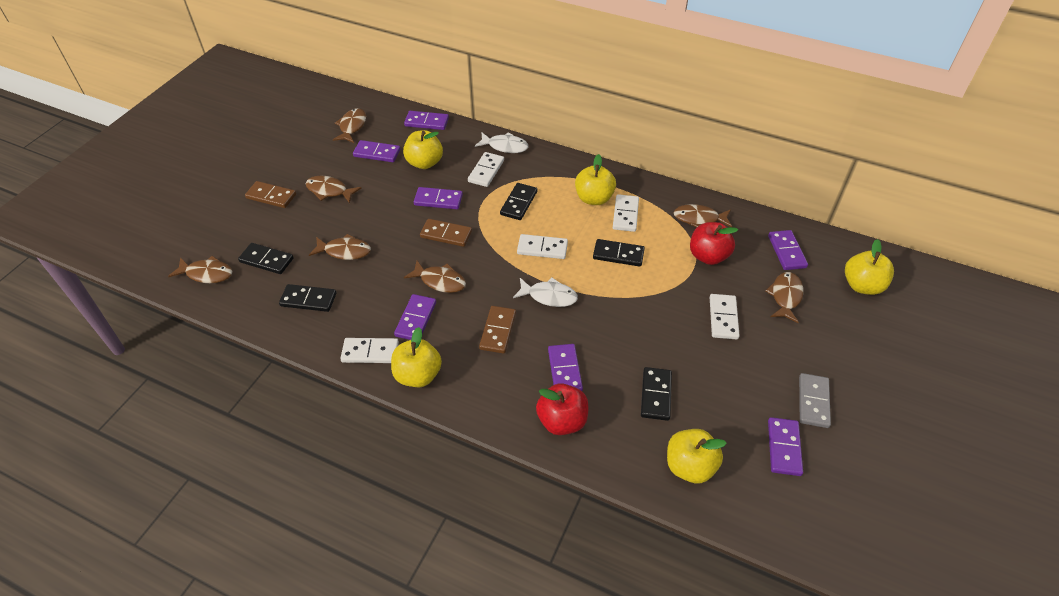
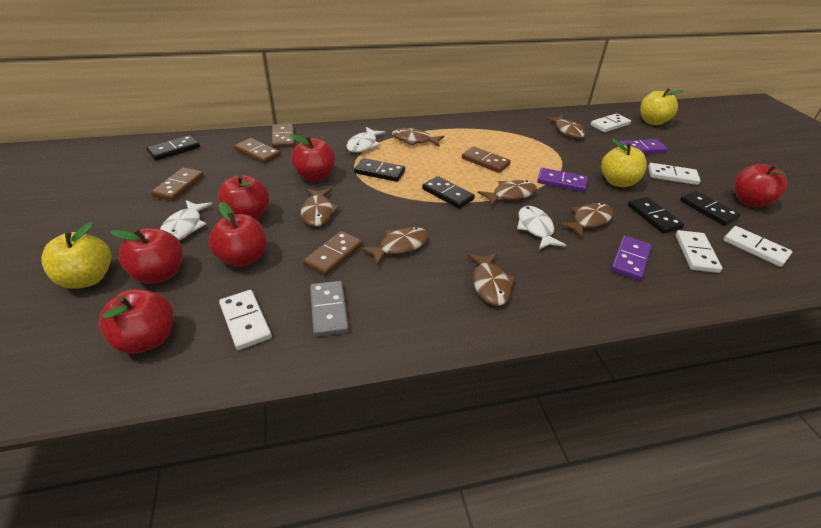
brown domino: [245,181,296,208] [420,219,472,247] [479,306,516,354] = 3 -> [151,167,204,201] [234,138,281,164] [272,123,295,148] [303,231,363,276] [462,146,511,173] = 5
purple domino: [353,140,400,162] [394,294,436,340] [404,111,449,130] [414,187,463,209] [548,344,583,391] [768,230,808,270] [768,417,803,476] = 7 -> [537,168,588,192] [611,236,652,281] [620,139,668,154] = 3
red apple: [536,383,588,435] [690,222,738,265] = 2 -> [98,289,174,354] [110,228,183,284] [208,202,266,267] [218,175,269,220] [291,134,335,181] [734,164,787,207] = 6
white fish: [475,132,529,153] [513,278,578,307] = 2 -> [160,200,212,240] [346,127,385,153] [517,206,566,249] = 3
yellow apple: [391,327,442,387] [403,130,443,169] [575,154,616,205] [667,429,727,484] [845,239,894,295] = 5 -> [41,222,111,289] [601,138,647,187] [640,88,684,125] = 3

